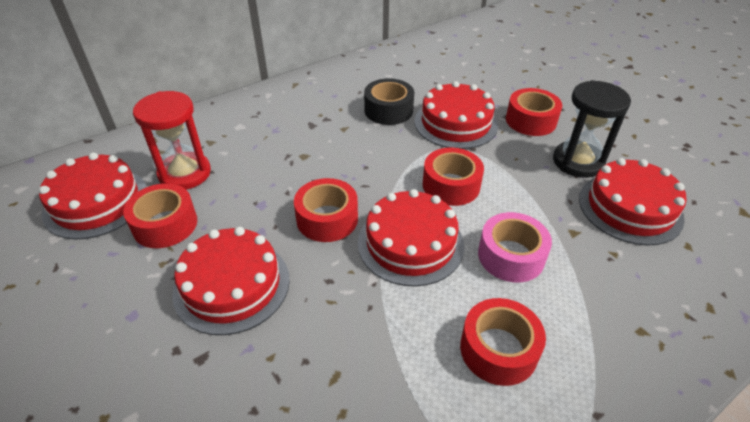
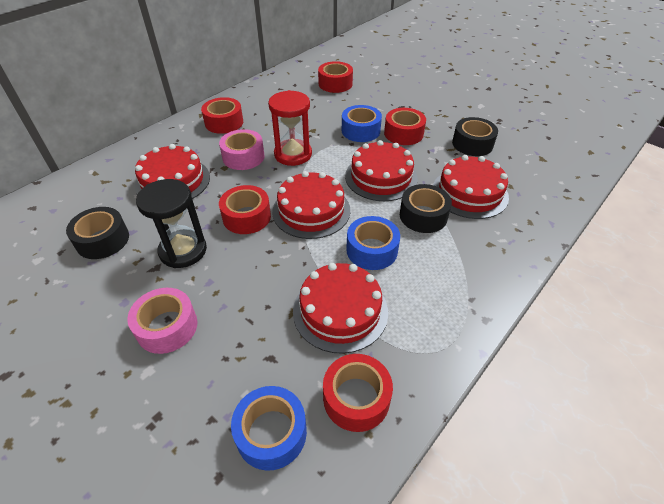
black tape: [364,78,414,125] = 1 -> [66,207,129,259] [400,184,452,233] [452,117,498,156] = 3
blue tape: none = 0 -> [231,386,307,471] [342,105,382,142] [346,216,400,270] = 3
pink tape: [478,212,552,282] = 1 -> [127,288,197,354] [219,129,265,170] = 2

